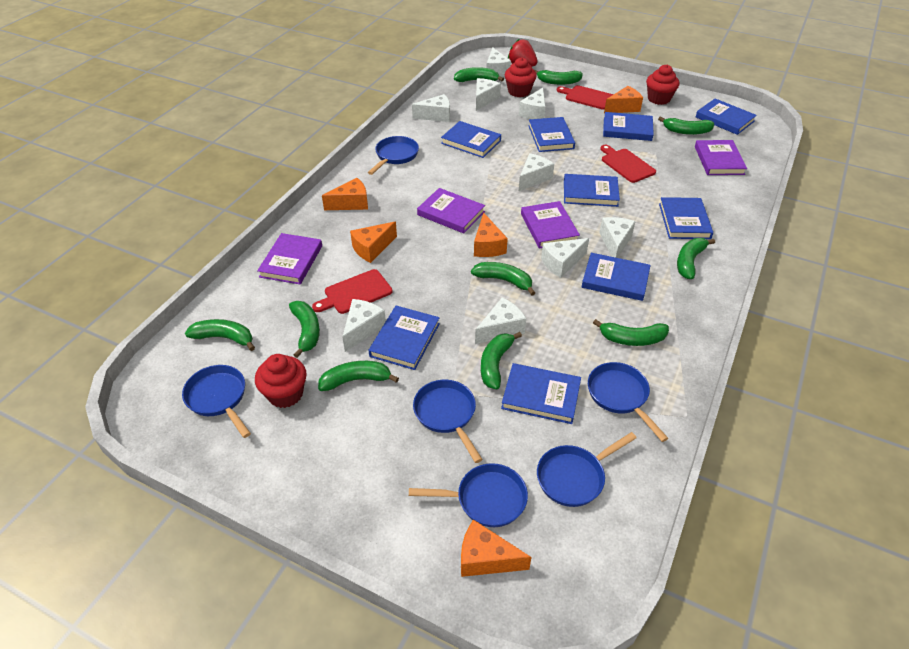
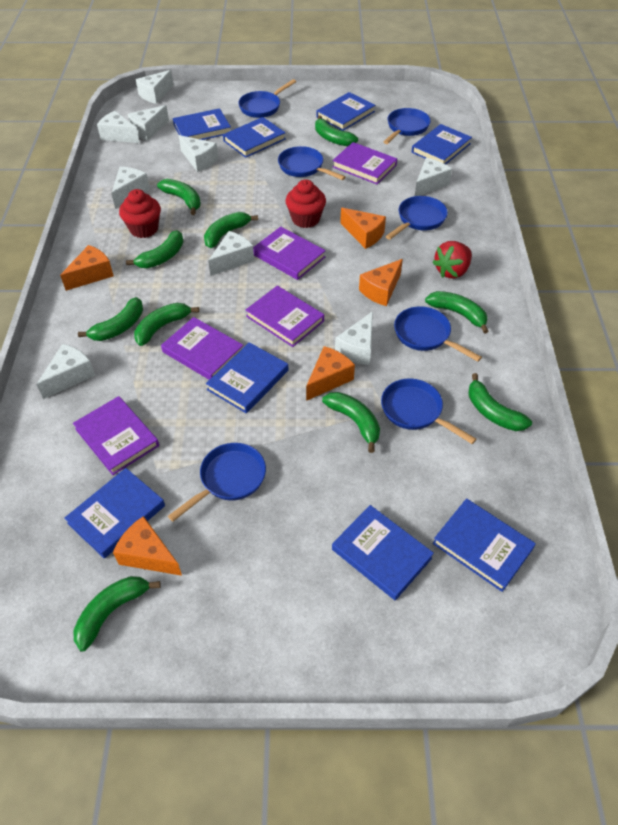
blue book: [368,306,440,370] [441,121,501,158] [501,363,581,424] [528,117,575,152] [564,174,620,207] [582,253,651,301] [603,112,654,141] [659,197,713,239] [696,99,757,135] = 9 -> [64,468,165,559] [173,108,231,140] [206,342,288,413] [223,117,286,158] [316,92,375,131] [332,505,434,600] [412,124,472,164] [433,498,536,592] = 8
blue pan: [182,365,251,438] [368,136,419,175] [409,463,528,527] [413,380,483,463] [537,432,636,507] [588,362,668,442] = 6 -> [168,443,266,521] [238,79,296,118] [278,146,346,180] [381,379,476,444] [384,108,431,144] [386,196,448,240] [394,306,482,362] = 7
purple book: [257,233,322,284] [417,188,485,233] [521,201,580,248] [695,140,747,175] = 4 -> [73,396,159,475] [161,317,243,380] [246,286,324,347] [253,227,326,280] [332,142,397,184] = 5
red cupcake: [255,354,306,408] [505,57,536,97] [646,64,679,105] = 3 -> [119,189,161,238] [285,179,326,228] = 2
red cutting board: [312,269,393,314] [557,85,613,110] [600,145,656,183] = 3 -> none = 0

